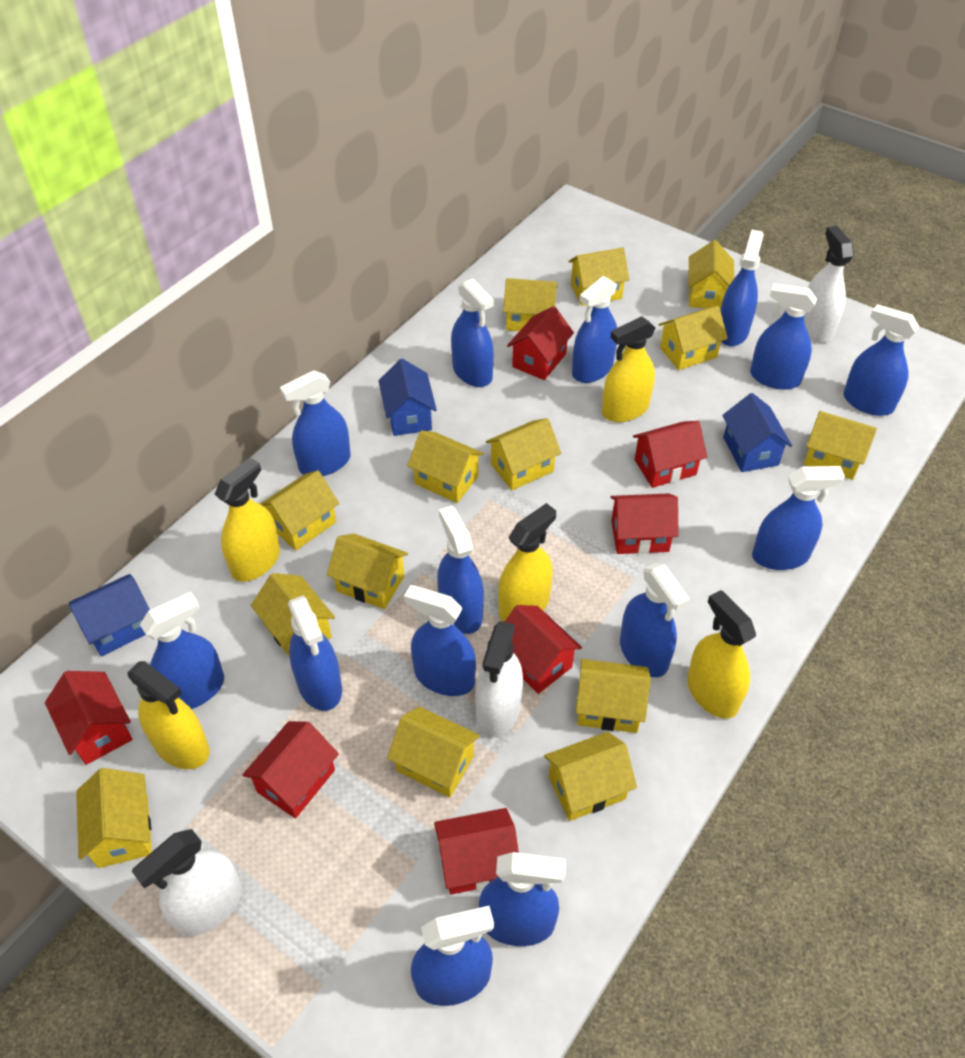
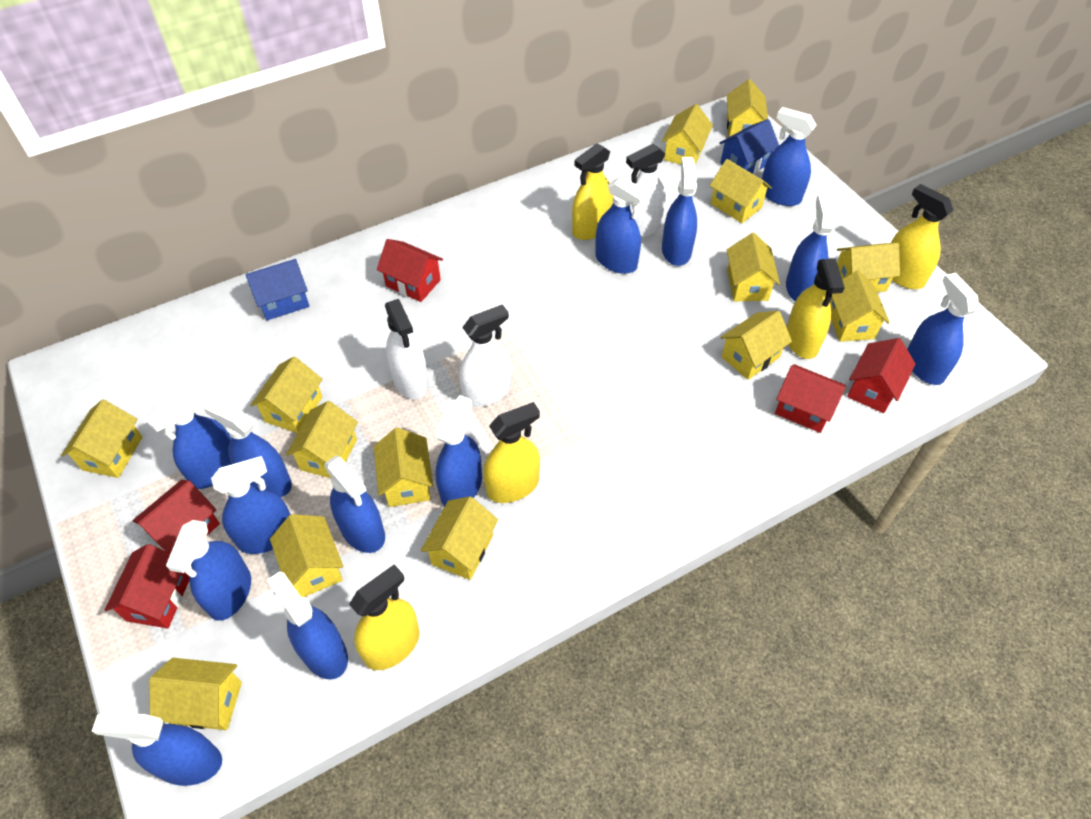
blue house: [69,574,150,656] [378,359,437,436] [722,393,792,472] = 3 -> [245,259,310,320] [720,119,779,174] = 2
blue spray bottle: [140,592,224,709] [280,370,351,476] [288,595,342,711] [404,585,476,696] [411,906,494,1006] [437,506,484,634] [451,279,494,387] [479,852,566,946] [572,276,618,383] [620,563,690,677] [721,230,764,346] [750,283,817,390] [752,466,845,570] [843,304,919,416] = 14 -> [92,713,222,786] [145,391,232,489] [166,520,251,621] [203,399,292,498] [211,456,291,554] [267,571,348,679] [324,456,385,553] [435,395,482,506] [595,176,649,274] [662,157,697,266] [762,107,816,206] [786,194,836,301] [907,273,979,385] = 13
red house: [45,671,132,765] [242,721,339,819] [434,808,519,895] [505,605,582,694] [507,306,574,380] [610,493,679,554] [633,421,707,488] = 7 -> [105,544,189,628] [132,480,220,554] [377,239,443,302] [775,364,846,433] [847,338,916,413] = 5

